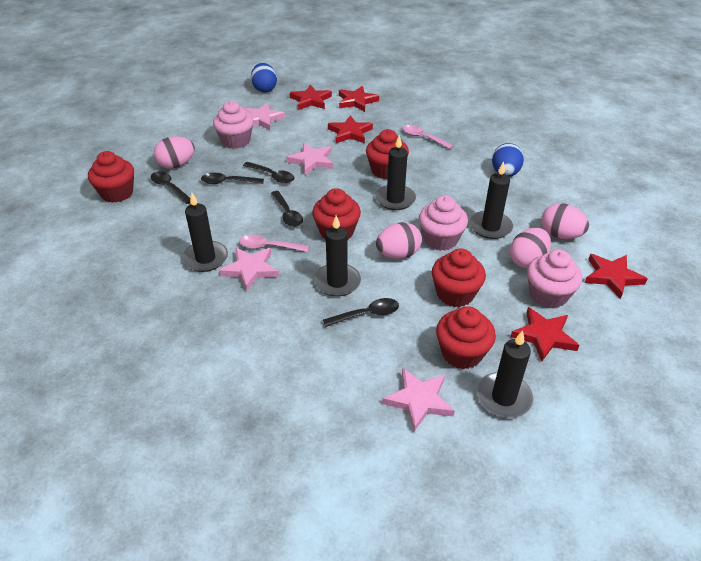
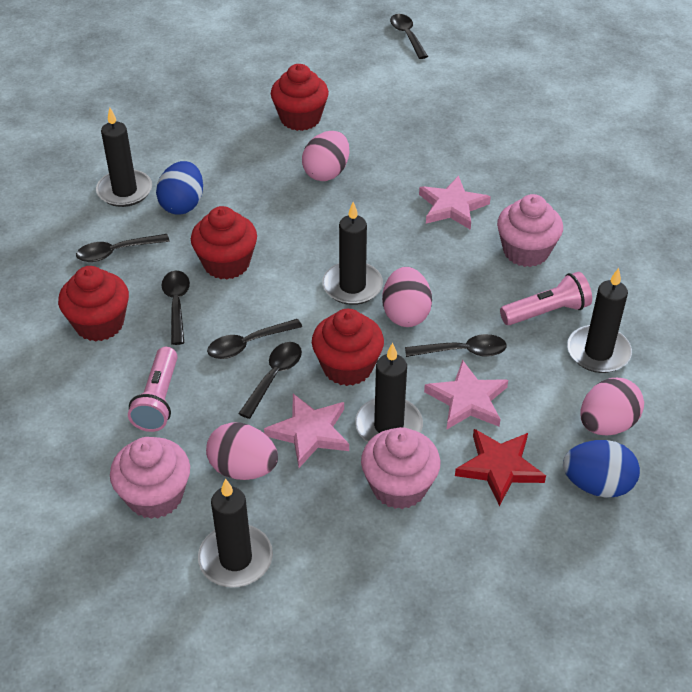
black spoon: [151,171,190,204] [201,173,264,184] [243,162,294,183] [271,191,303,227] [323,298,399,327] = 5 -> [76,234,170,262] [162,271,190,345] [207,319,302,359] [238,342,302,419] [390,14,428,59] [405,334,507,357] = 6
pink flashlight: none = 0 -> [128,347,178,432] [500,272,592,325] = 2
pink spoon: [239,235,309,252] [402,125,454,149] = 2 -> none = 0
pink star: [219,247,279,291] [244,103,285,130] [286,143,333,175] [382,368,455,432] = 4 -> [264,394,349,468] [419,176,491,230] [424,360,508,429] = 3
red cupcake: [88,151,134,203] [312,188,361,240] [366,129,409,179] [432,248,486,307] [436,306,496,369] = 5 -> [58,266,129,342] [191,206,257,280] [271,64,329,131] [312,309,384,386] = 4
red star: [290,85,332,110] [328,115,373,143] [339,86,379,112] [511,307,579,361] [585,254,647,299] = 5 -> [455,429,546,506] = 1

